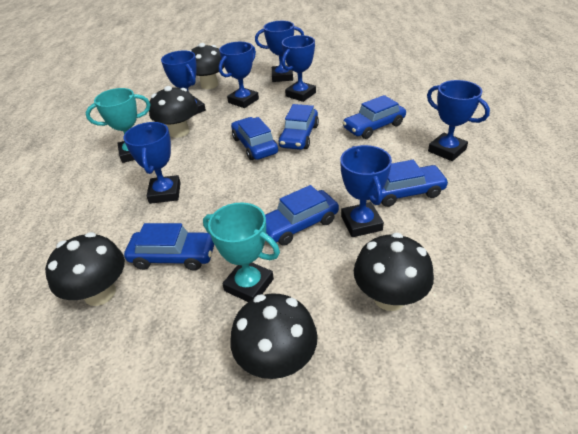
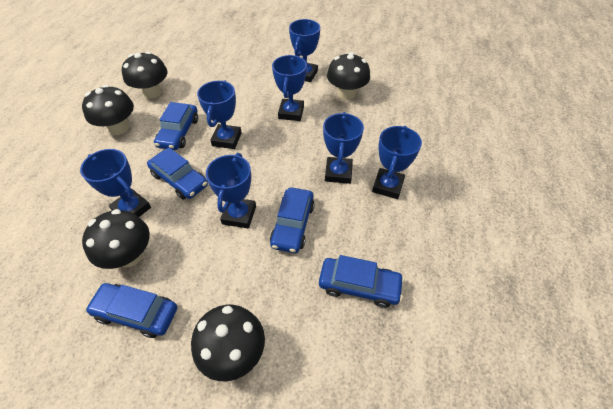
blue car: [124,223,214,271] [231,117,278,160] [265,185,339,246] [278,104,319,150] [343,95,406,139] [375,160,449,207] = 6 -> [85,283,177,338] [147,147,208,200] [154,102,198,150] [270,187,315,253] [319,255,404,308] = 5
turquoise trophy: [86,88,150,163] [203,202,280,302] = 2 -> none = 0

